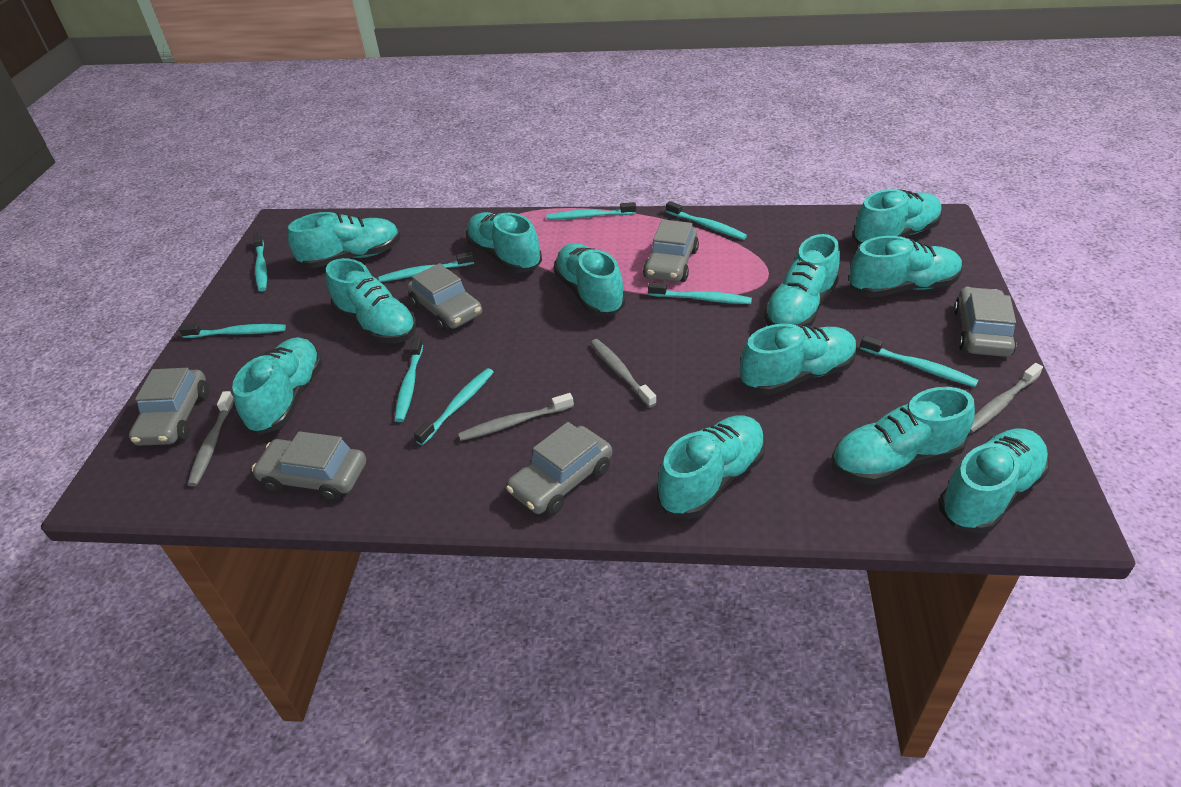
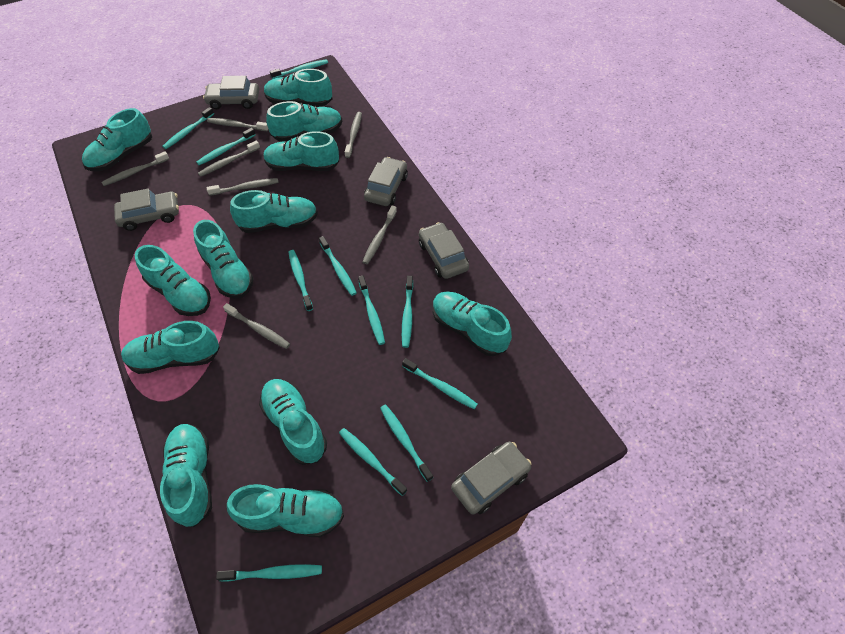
grey car: [129,368,209,446] [252,431,366,501] [407,263,482,331] [506,422,612,515] [643,220,699,282] [954,287,1017,357] = 6 -> [114,188,179,231] [203,76,259,109] [364,157,408,206] [419,222,469,279] [451,442,532,514] = 5
grey toothbrush: [188,391,234,487] [458,393,574,441] [591,339,657,408] [969,363,1043,433] = 4 -> [102,151,169,186] [198,140,260,177] [207,118,269,131] [207,178,279,196] [223,303,290,349] [345,112,362,158] [363,206,397,264] = 7
turquoise toothbrush: [179,324,286,338] [253,233,267,291] [378,252,474,282] [395,337,423,422] [414,368,494,445] [547,202,636,220] [648,282,752,304] [666,201,747,240] [860,336,978,387] = 9 -> [162,107,214,149] [196,128,255,165] [216,564,322,582] [270,59,328,79] [288,250,313,311] [319,236,357,296] [339,428,407,496] [358,275,385,345] [380,404,433,482] [402,276,413,348] [402,358,478,409] = 11

